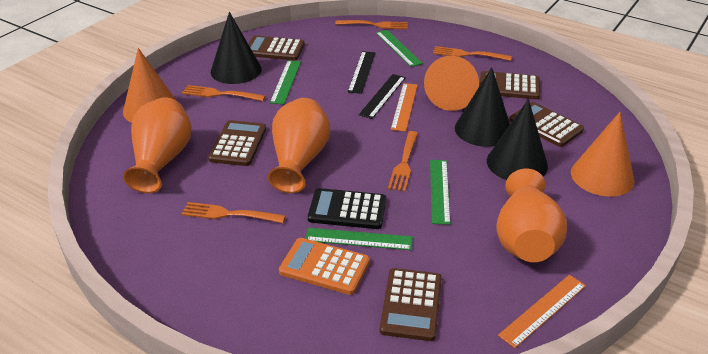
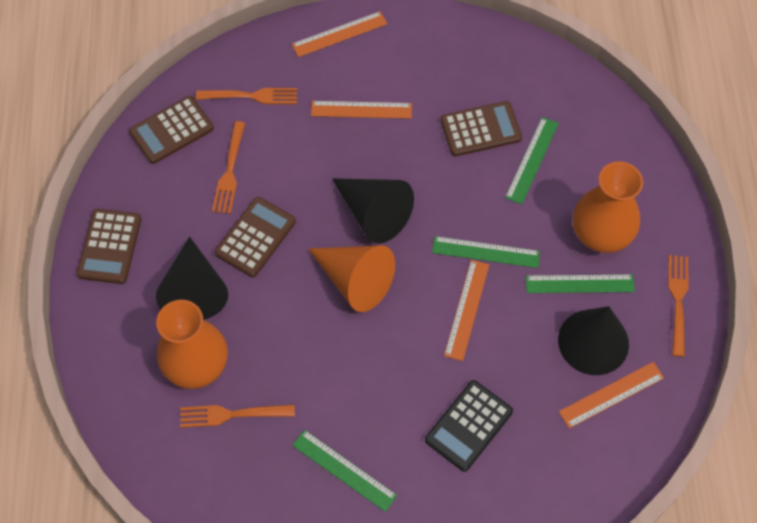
black ruler: [348,51,375,94] [359,74,406,119] = 2 -> none = 0
brown calculator: [208,120,266,166] [248,35,305,60] [380,268,442,341] [479,71,540,99] [509,102,584,147] = 5 -> [77,209,141,284] [129,96,214,164] [215,197,296,277] [440,101,522,156] = 4
orange calculator: [279,238,370,295] = 1 -> none = 0
orange cone: [123,48,177,123] [424,56,479,111] [571,112,635,197] = 3 -> [308,245,395,312] = 1
orange fork: [182,85,265,101] [182,202,286,223] [335,20,408,29] [388,131,418,192] [433,46,512,61] = 5 -> [180,404,295,428] [196,88,297,104] [212,121,245,214] [668,255,689,357] = 4
orange ruler: [391,83,418,132] [498,275,586,348] = 2 -> [292,11,387,57] [311,101,412,119] [444,260,489,361] [559,362,664,428] = 4
orange vase: [123,97,191,193] [268,98,330,193] [496,168,567,262] = 3 -> [156,300,228,389] [573,161,643,253] = 2

